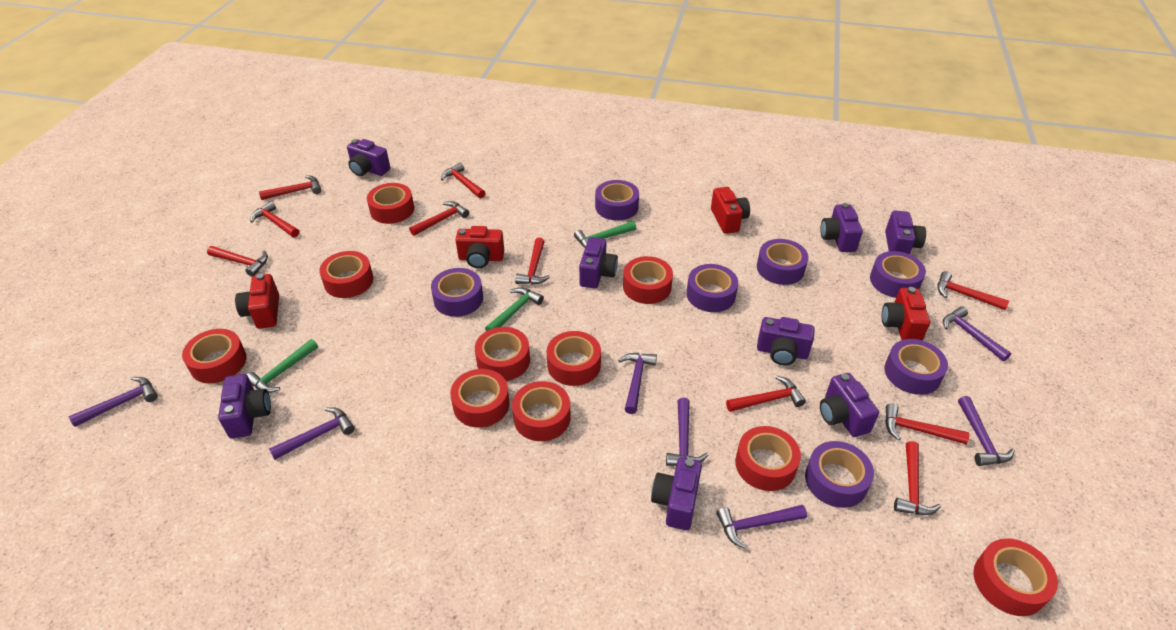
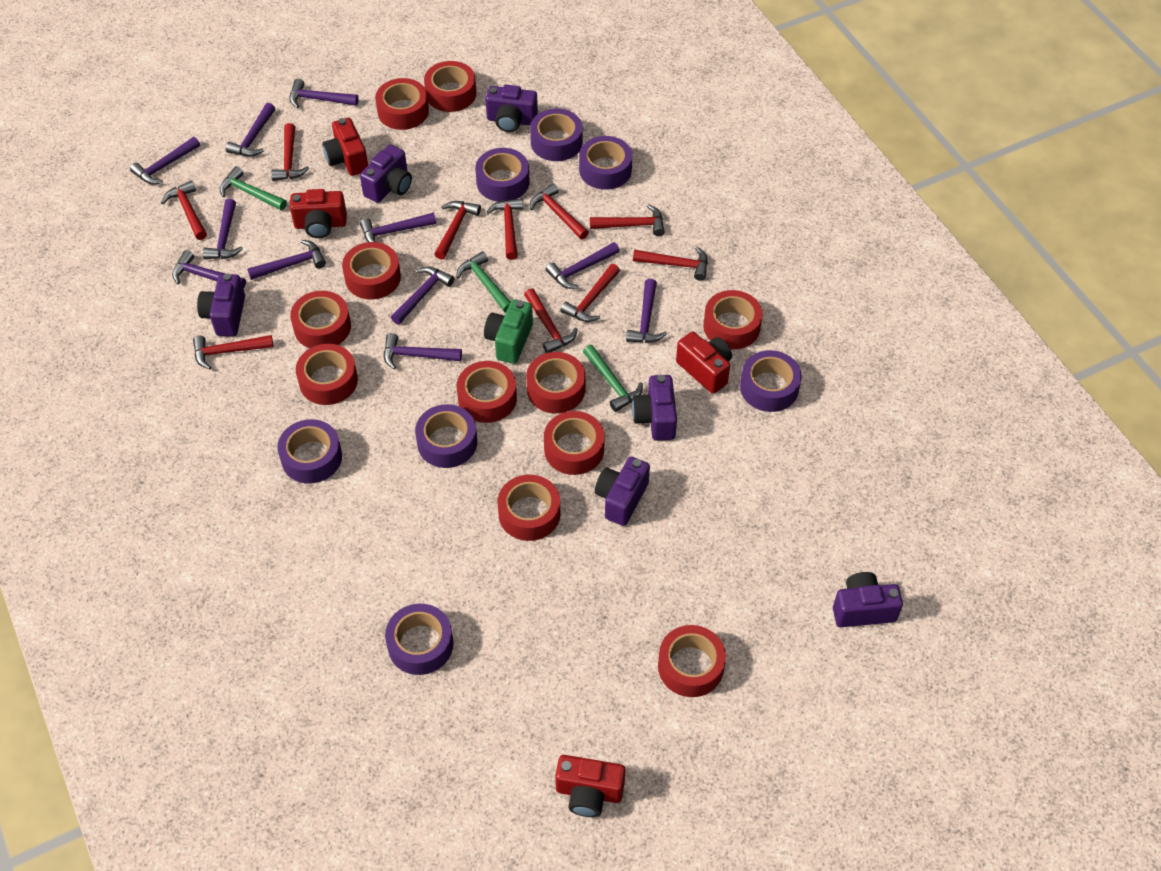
green camera: none = 0 -> [484,299,533,364] = 1
purple camera: [218,374,271,439] [347,139,390,176] [579,237,618,289] [651,457,702,530] [757,317,815,365] [820,203,863,252] [820,373,879,437] [885,210,926,254] = 8 -> [197,273,245,336] [360,144,412,203] [485,85,538,132] [595,457,650,526] [632,375,677,441] [833,572,903,627] = 6
purple hammer: [69,377,158,427] [269,407,355,460] [618,353,657,414] [666,398,708,466] [716,505,807,549] [943,306,1011,361] [958,396,1015,466] = 7 -> [130,137,200,184] [172,250,246,289] [202,199,243,259] [226,103,275,157] [247,240,326,280] [289,79,359,108] [360,213,436,242] [384,333,462,369] [391,266,454,325] [546,242,619,289] [626,279,667,343] = 11
red tape: [182,329,246,383] [319,251,373,298] [367,183,414,224] [450,369,510,428] [475,327,530,381] [512,381,571,441] [547,331,601,386] [623,256,673,304] [735,426,801,491] [973,538,1058,616] = 10 -> [290,291,351,348] [296,344,358,405] [342,242,401,300] [375,78,429,130] [424,61,476,112] [457,361,517,423] [498,475,560,541] [526,352,585,413] [544,411,605,475] [658,625,726,697] [703,290,763,349] = 11

